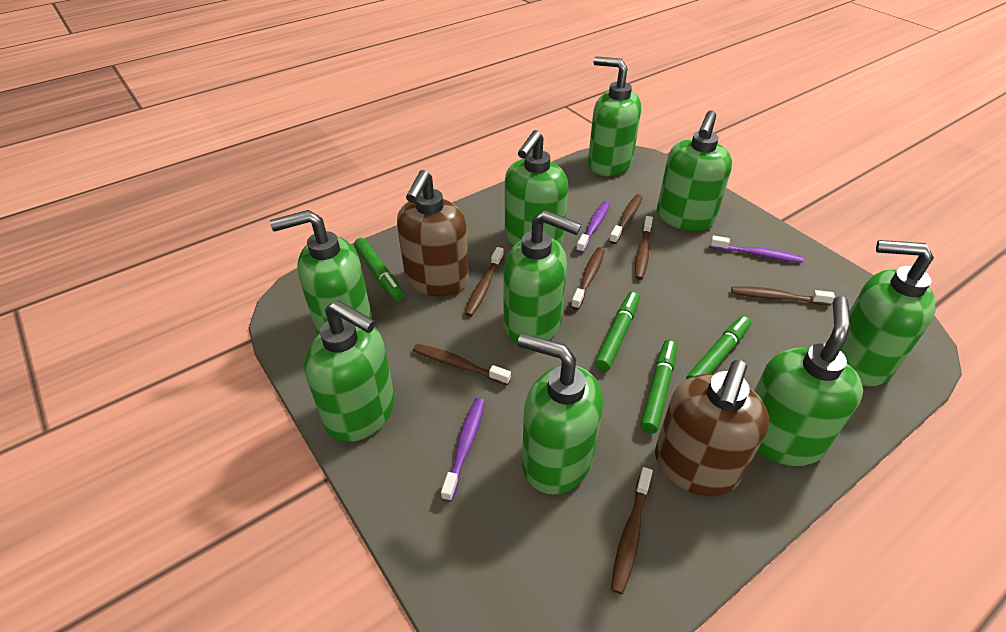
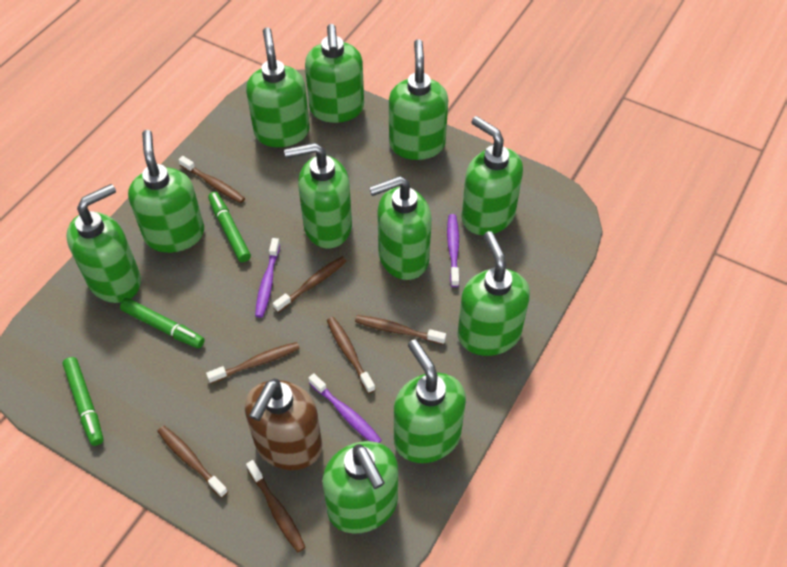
brown soap dispenser: [397,170,469,296] [655,360,769,496] = 2 -> [245,379,322,470] = 1
green marker: [354,238,404,301] [595,292,640,371] [640,340,677,433] [686,316,751,379] = 4 -> [62,357,104,446] [120,298,205,348] [208,192,251,262] = 3
green soap dispenser: [270,210,372,335] [304,300,395,442] [504,210,581,344] [505,130,568,246] [518,333,603,495] [588,56,641,176] [657,110,732,231] [754,297,863,466] [840,240,936,386] = 9 -> [66,184,141,303] [128,130,204,253] [246,27,310,147] [284,143,352,248] [305,24,364,123] [322,441,398,534] [369,176,432,280] [389,39,448,160] [394,339,466,463] [457,231,530,356] [462,116,523,235] = 11

